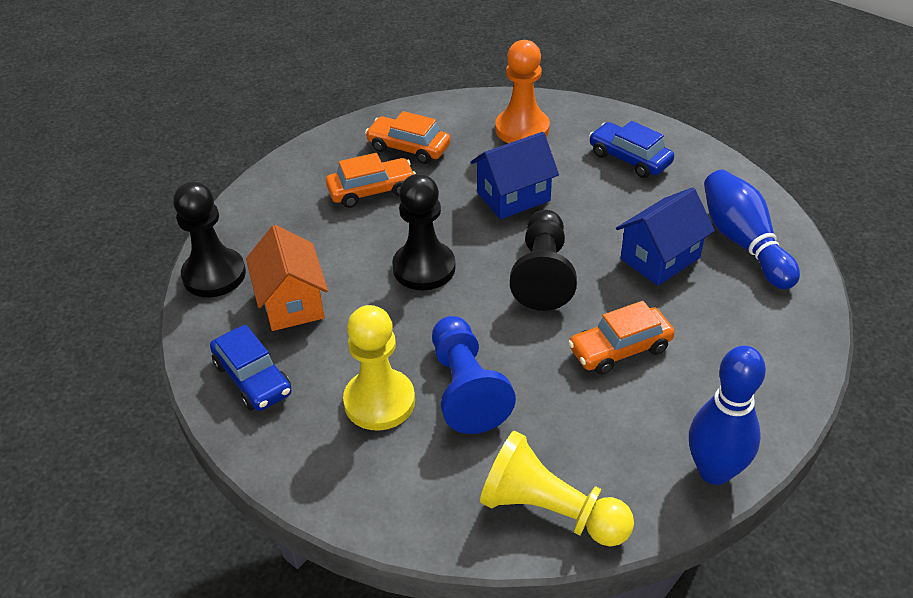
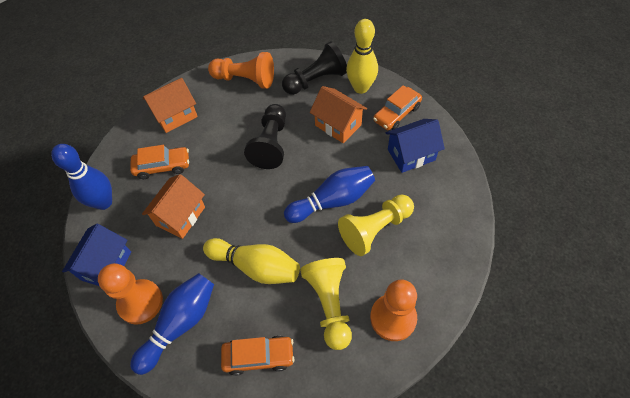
black pawn: [173,181,246,297] [392,174,456,290] [510,210,577,311] = 3 -> [244,104,286,169] [282,41,347,95] = 2
blue bowling pin: [689,345,766,485] [704,170,800,289] = 2 -> [51,144,112,210] [130,273,214,375] [284,166,375,223] = 3
blue car: [210,325,291,411] [589,121,674,178] = 2 -> none = 0
blue pawn: [432,316,516,434] = 1 -> none = 0
orange house: [246,225,328,331] = 1 -> [142,174,205,239] [143,78,198,133] [310,86,367,143] = 3
orange pawn: [495,40,550,143] = 1 -> [98,263,163,325] [208,52,274,89] [370,280,417,341] = 3
yellow bowling pin: none = 0 -> [203,238,300,284] [346,19,378,94] = 2

